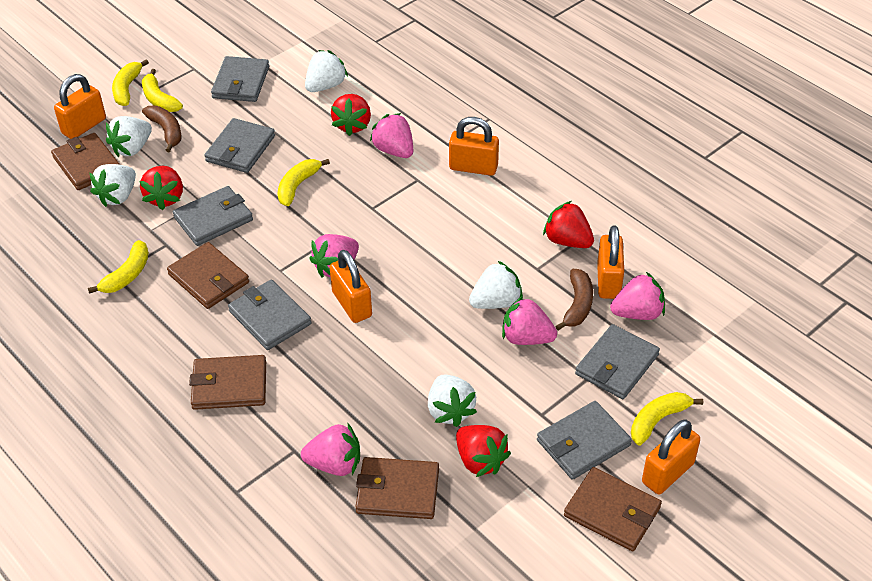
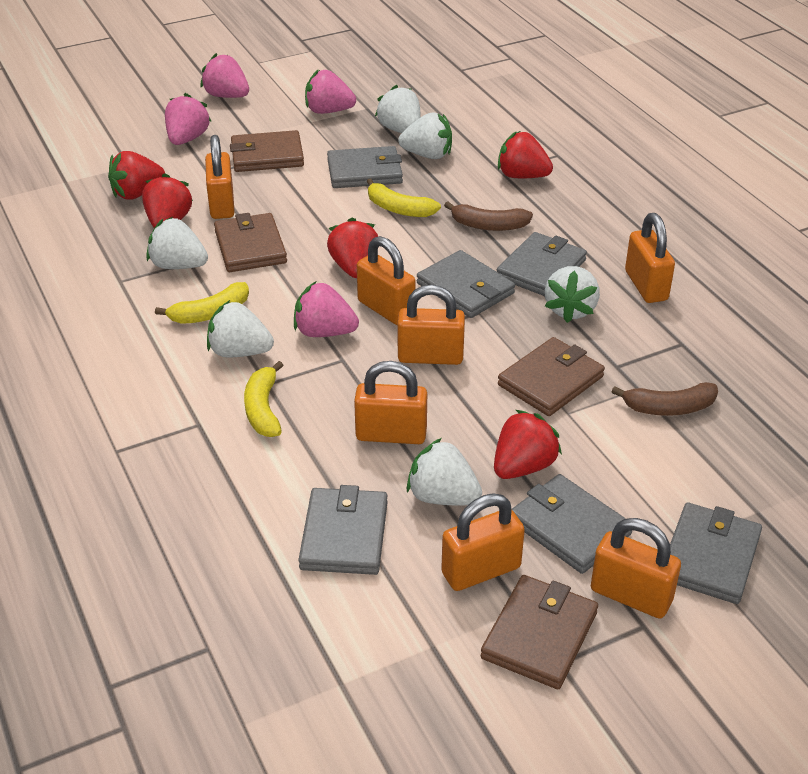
brown wallet: [51,133,120,190] [167,242,249,309] [189,355,266,410] [355,457,439,519] [564,467,662,551] = 5 -> [214,213,287,272] [230,130,304,172] [481,575,598,689] [498,337,605,416] = 4
orange padlock: [54,74,106,139] [330,250,372,323] [449,117,499,176] [597,225,624,299] [642,420,700,494] = 5 -> [205,135,235,219] [354,361,427,444] [357,236,416,325] [398,285,465,365] [441,493,525,591] [591,518,681,619] [625,213,675,303] = 7
pink strawberry: [301,422,360,476] [309,234,359,277] [370,113,413,158] [502,296,557,345] [610,272,665,320] = 5 -> [165,93,212,145] [200,53,249,98] [294,281,359,337] [305,70,356,114] = 4
red strawberry: [139,166,183,210] [331,94,371,136] [456,425,511,477] [543,201,594,248] = 4 -> [108,151,165,200] [142,173,193,228] [327,218,378,278] [494,410,562,479] [498,131,553,178] = 5
white strawberry: [90,164,136,207] [106,116,152,157] [305,50,348,92] [428,375,477,427] [469,260,523,309] = 5 -> [146,217,208,269] [207,300,274,357] [375,85,421,133] [398,112,452,159] [407,438,482,505] [545,266,600,323] = 6
yellow banana: [88,240,149,294] [112,59,149,106] [142,69,183,112] [278,159,330,206] [631,392,703,446] = 5 -> [155,282,249,324] [244,361,284,437] [367,179,441,217] = 3

